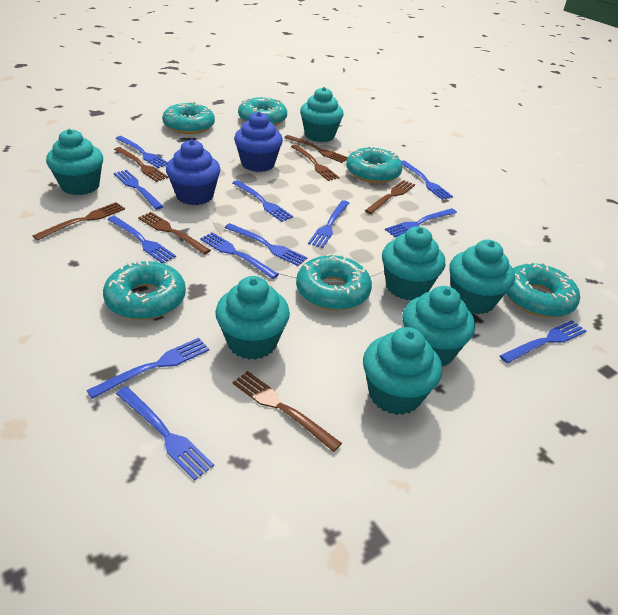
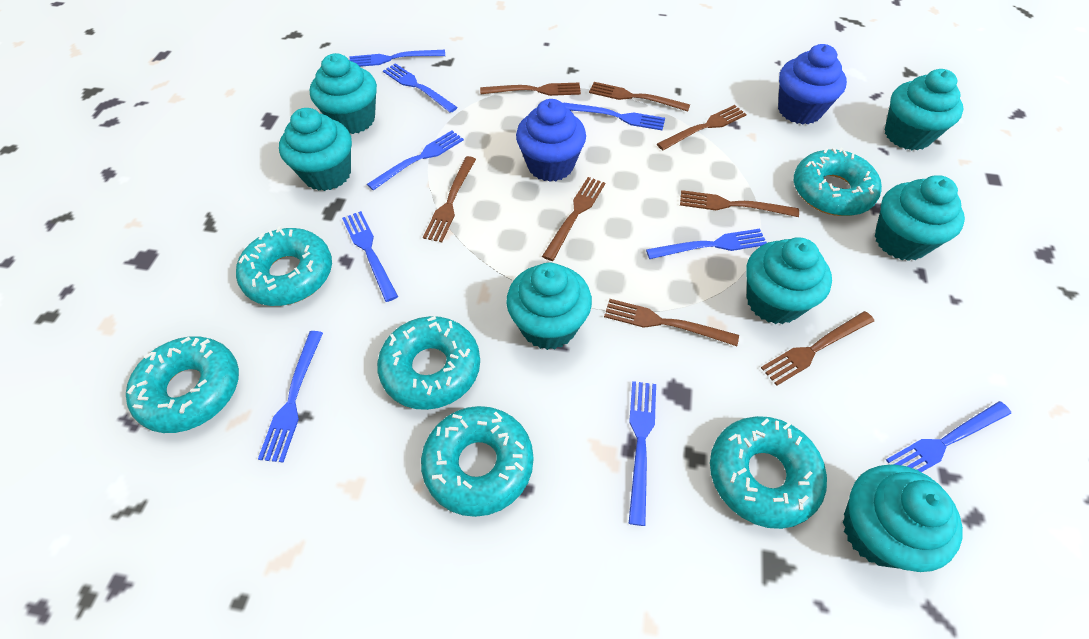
blue fork: [86,338,209,399] [107,216,176,263] [114,170,164,210] [115,136,168,168] [116,386,214,480] [200,232,279,279] [224,223,308,266] [232,180,293,222] [308,200,349,248] [385,208,457,237] [401,161,453,200] [500,320,586,363] = 12 -> [258,331,323,463] [342,211,398,302] [349,50,445,67] [367,131,464,190] [383,63,458,113] [563,103,665,130] [628,381,656,526] [646,229,767,259] [886,401,1011,472] = 9
brown fork: [33,202,125,241] [114,147,168,182] [138,212,211,255] [232,371,342,452] [284,135,348,163] [291,145,339,181] [365,180,415,214] = 7 -> [423,156,476,242] [480,83,581,96] [542,177,605,261] [589,82,690,112] [604,299,739,346] [657,105,747,150] [680,190,799,217] [761,311,874,386] = 8

